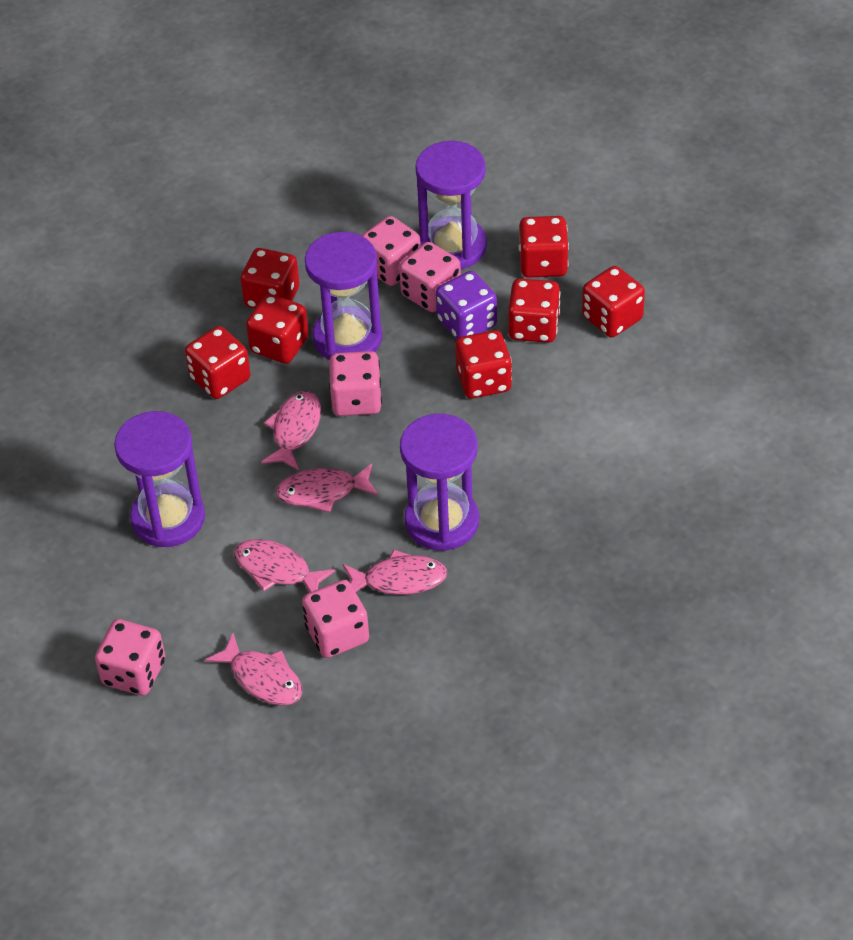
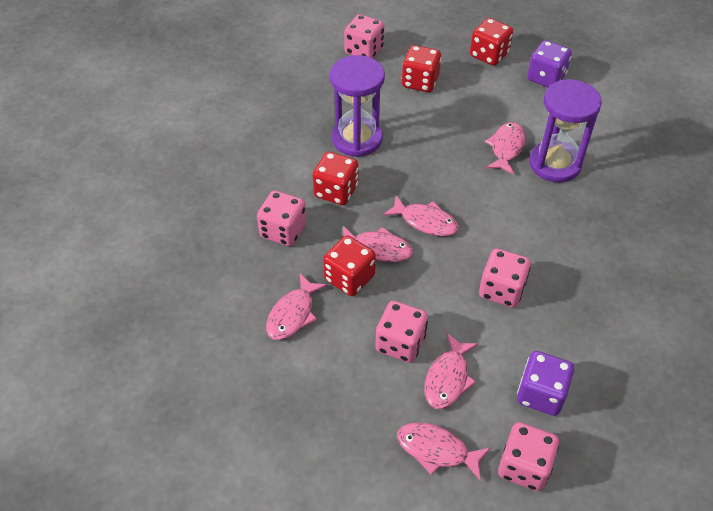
pink fish: [205,633,302,706] [234,539,336,592] [261,391,321,470] [276,464,378,513] [343,549,448,595] = 5 -> [266,274,328,340] [343,226,413,262] [383,196,459,236] [397,423,491,480] [424,333,478,409] [485,122,526,175] = 6
purple dice: [436,271,497,339] = 1 -> [517,351,574,416] [527,40,572,87] = 2
purple hourglass: [114,411,205,547] [305,231,382,360] [400,414,479,551] [415,141,487,269] = 4 -> [330,55,385,157] [529,79,602,182] = 2
red dice: [185,326,251,399] [241,248,300,309] [246,294,309,364] [455,330,512,399] [508,278,560,343] [519,216,569,278] [582,266,645,337] = 7 -> [313,152,358,205] [323,235,376,296] [402,45,441,92] [470,18,513,66] = 4

